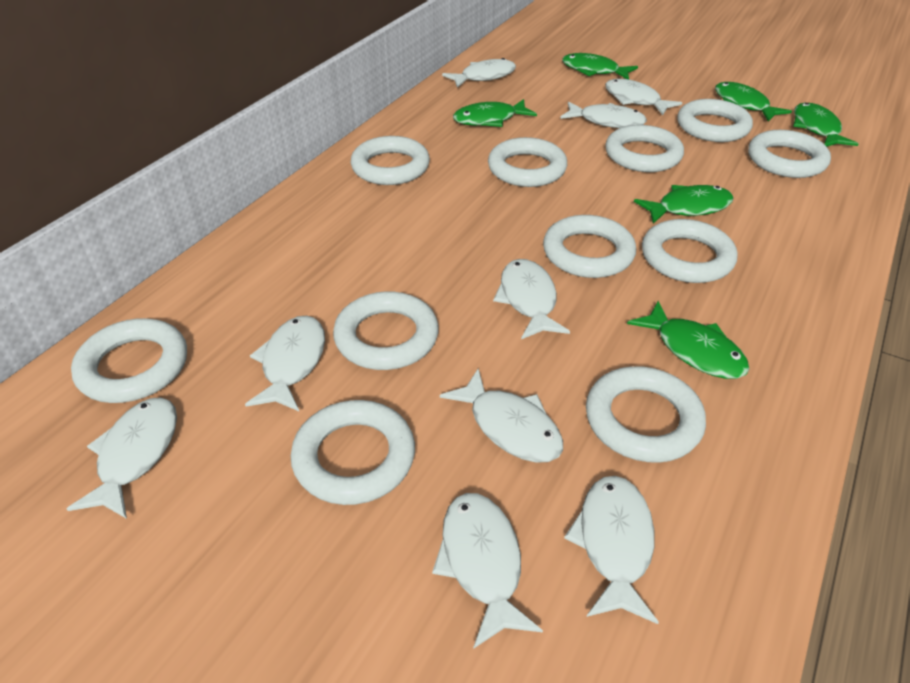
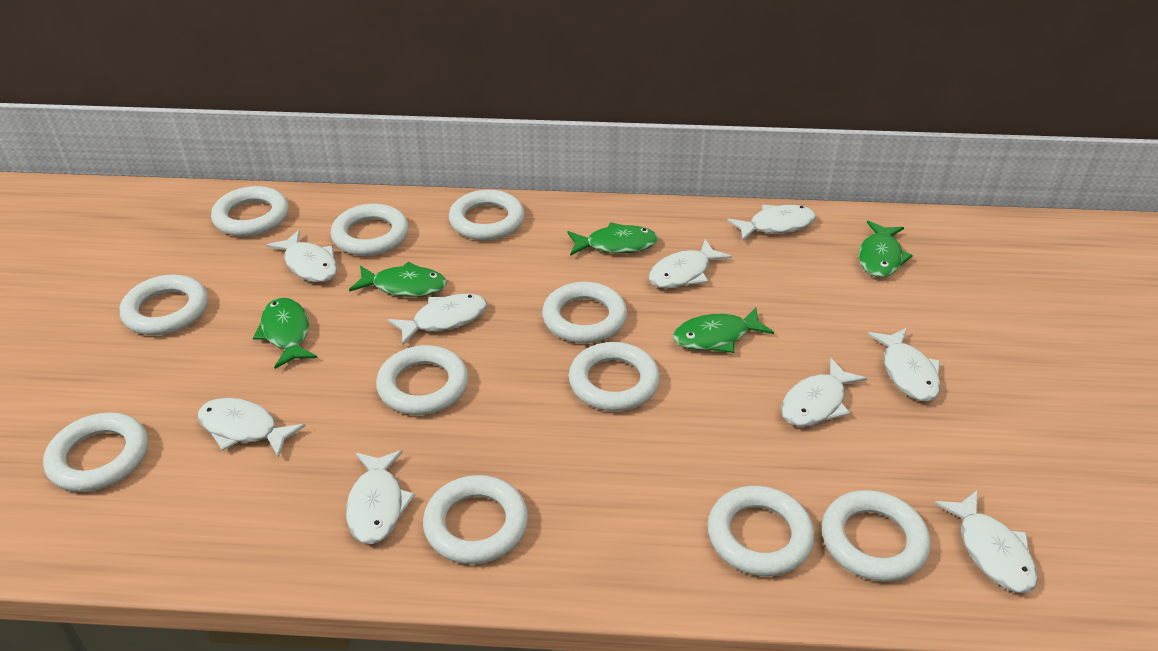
green fish: [453,99,537,127] [562,53,638,79] [627,301,749,379] [634,185,733,224] [715,82,792,122] [793,103,858,147] = 6 -> [253,298,317,369] [349,262,447,297] [567,222,658,256] [673,307,774,353] [859,221,913,277] = 5

